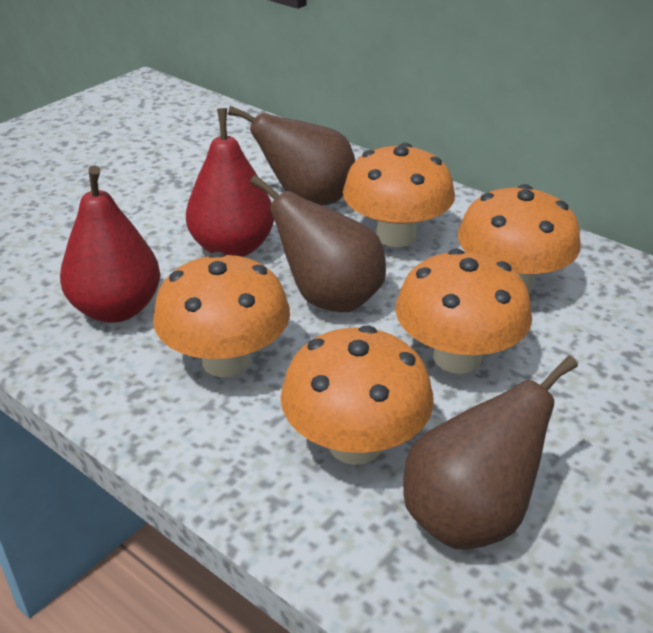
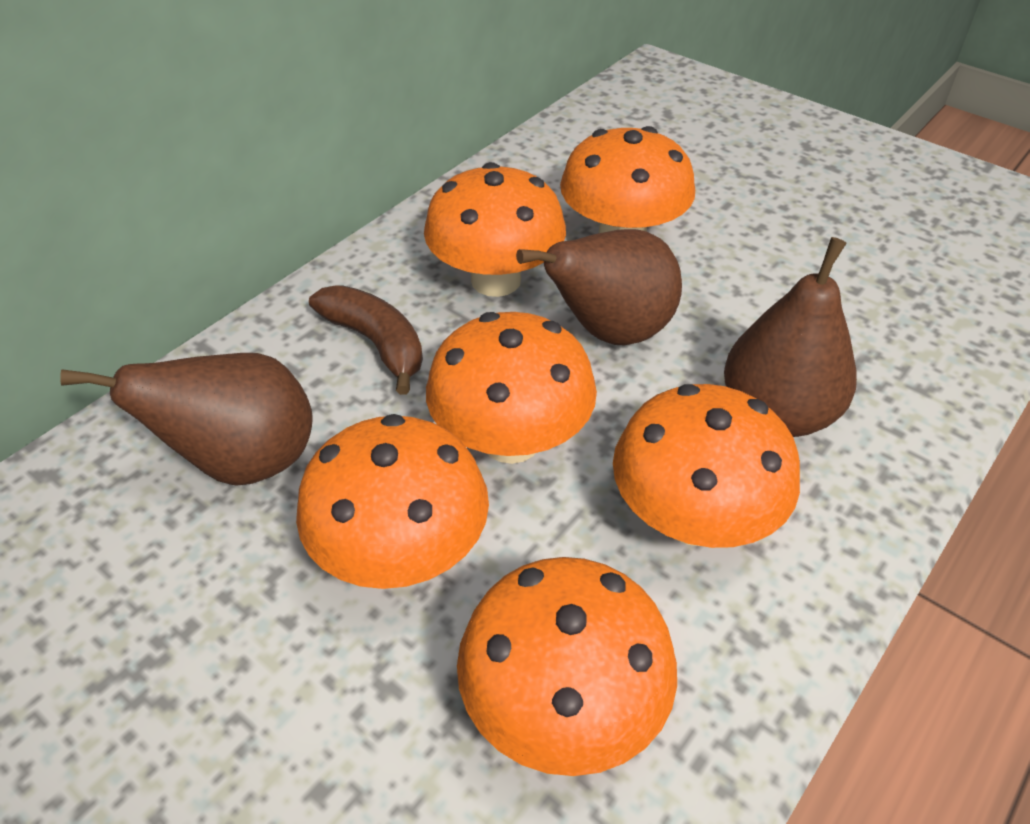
brown banana: none = 0 -> [309,285,423,395] = 1
orange mushroom: [153,252,290,378] [281,326,434,465] [343,143,455,247] [395,249,532,374] [458,184,581,293] = 5 -> [296,414,489,589] [424,162,566,297] [426,312,597,464] [457,557,677,776] [560,126,695,233] [613,384,800,548] = 6
red pear: [60,165,160,323] [186,108,274,257] = 2 -> none = 0

